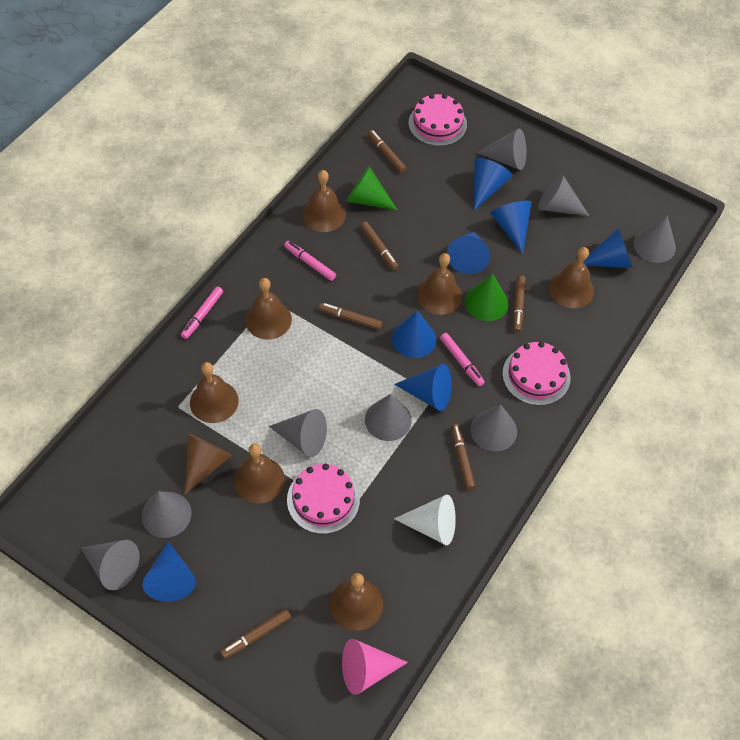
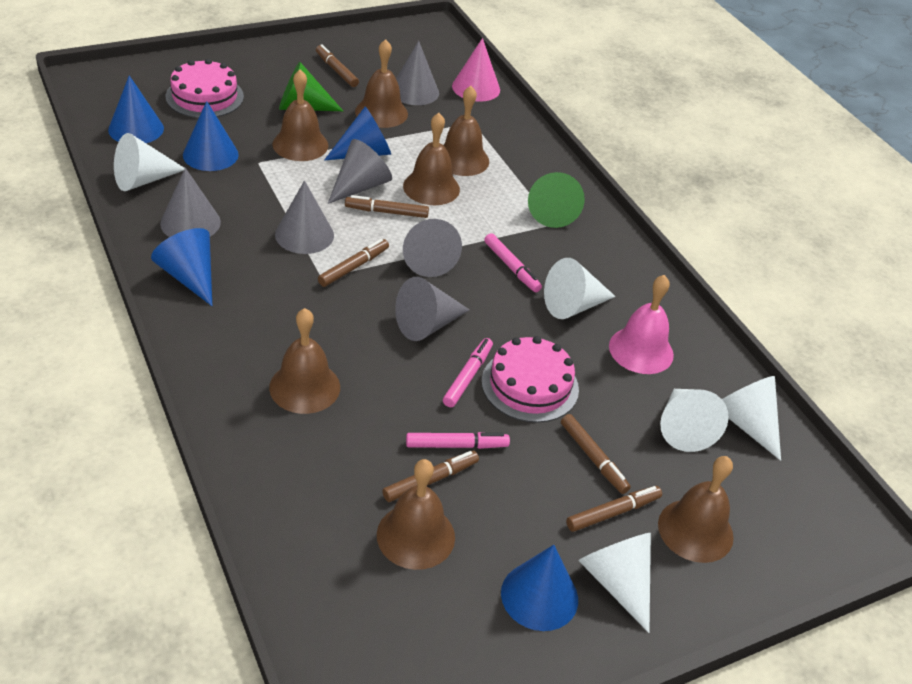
blue cone: [143,542,196,602] [392,311,436,358] [394,364,452,411] [447,232,490,274] [474,158,512,210] [490,201,532,254] [583,228,633,268] = 7 -> [108,75,164,143] [151,228,212,306] [183,101,239,171] [324,107,391,160] [501,545,578,631] = 5
brown cone: [184,434,232,495] = 1 -> none = 0
grey cone: [81,540,139,590] [142,491,192,538] [269,409,327,457] [365,394,412,441] [470,404,517,451] [476,129,527,170] [538,173,589,216] [634,215,676,263] = 8 -> [160,168,221,237] [275,180,334,254] [328,139,392,204] [395,277,469,341] [396,41,439,105] [403,219,462,277] = 6
pink bell: none = 0 -> [609,275,674,374] = 1
pink cake: [287,464,360,534] [408,94,467,146] [502,342,571,406] = 3 -> [166,59,244,118] [482,336,579,423] = 2
white cone: [394,495,456,545] = 1 -> [114,133,185,191] [544,258,616,319] [578,533,651,633] [660,389,729,452] [722,376,781,461] = 5

